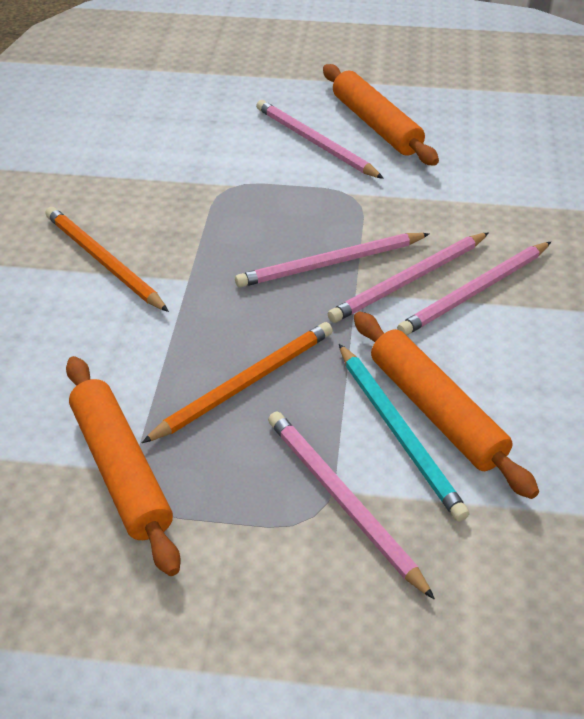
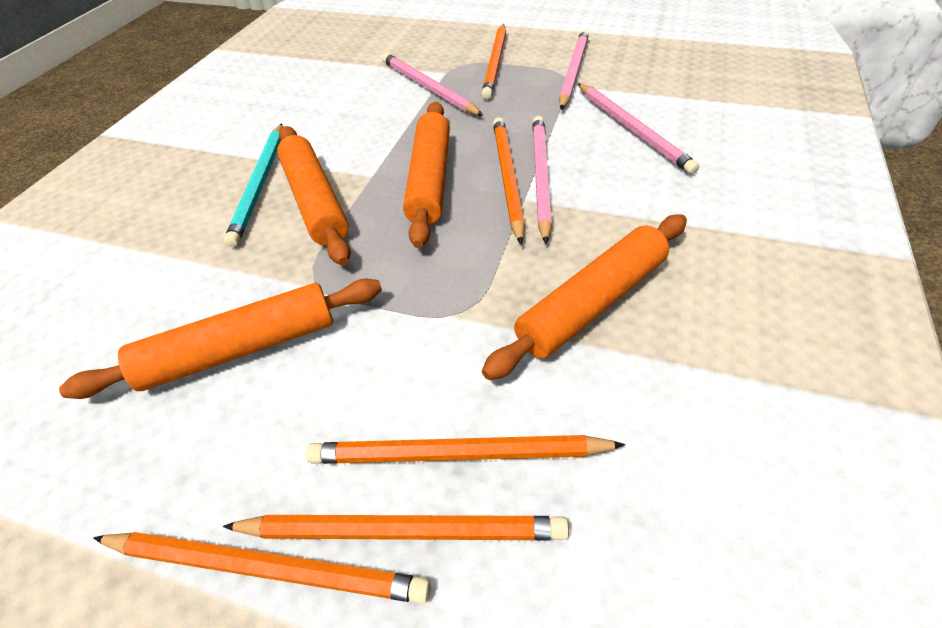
orange pencil: [45,207,169,312] [142,322,333,443] = 2 -> [93,532,431,604] [223,515,569,540] [306,435,625,464] [481,24,506,99] [493,117,525,245] = 5
orange rolling pin: [66,356,181,576] [323,64,439,166] [354,311,539,499] = 3 -> [59,278,382,399] [277,126,351,266] [403,102,450,248] [482,214,687,380] = 4
pink pencil: [235,233,429,287] [256,100,384,179] [268,411,435,600] [328,232,489,323] [397,242,551,336] = 5 -> [382,53,483,116] [532,116,552,244] [559,30,589,110] [578,83,699,174] = 4

